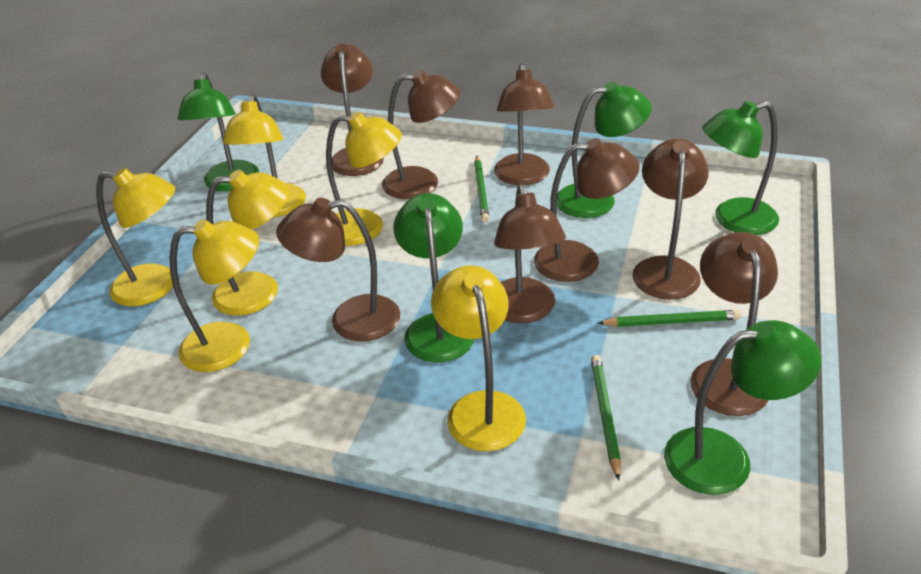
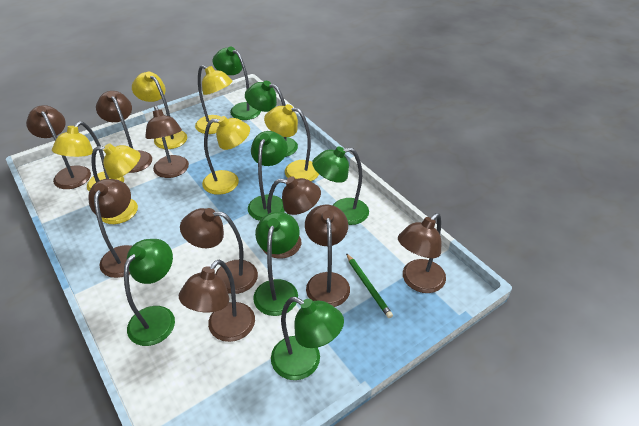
brown lamp: [276,198,400,342] [321,44,384,176] [382,70,460,199] [494,63,554,185] [494,184,566,323] [534,138,640,282] [632,139,709,300] [690,232,778,416] = 8 -> [26,105,91,189] [88,179,132,278] [96,91,152,173] [145,105,189,178] [179,260,255,342] [180,208,258,294] [262,176,321,259] [305,204,350,307] [398,213,446,293] = 9
green lamp: [178,72,259,192] [393,193,475,362] [556,82,652,218] [664,320,822,495] [702,101,779,235] = 5 -> [124,239,175,346] [213,47,261,120] [245,81,298,157] [248,131,288,221] [253,212,300,316] [271,297,344,380] [312,147,369,225] = 7
green pencil: [474,156,489,222] [591,355,621,481] [598,310,741,327] = 3 -> [346,253,393,318] = 1

